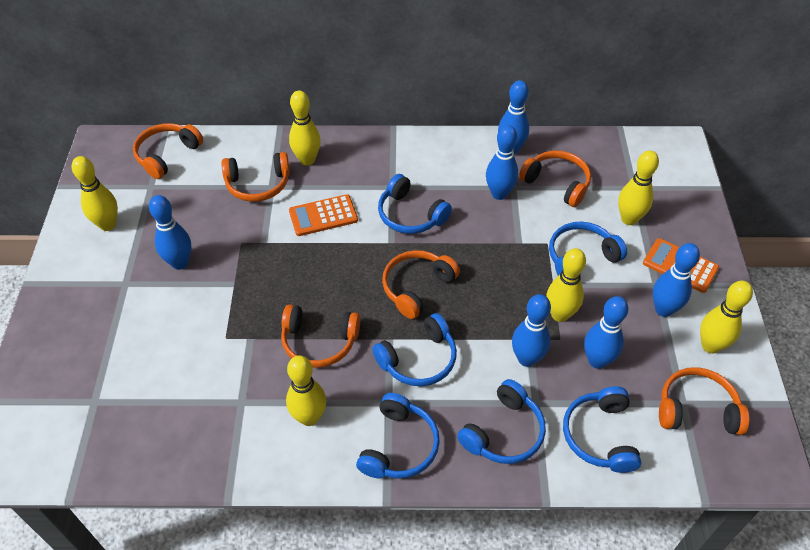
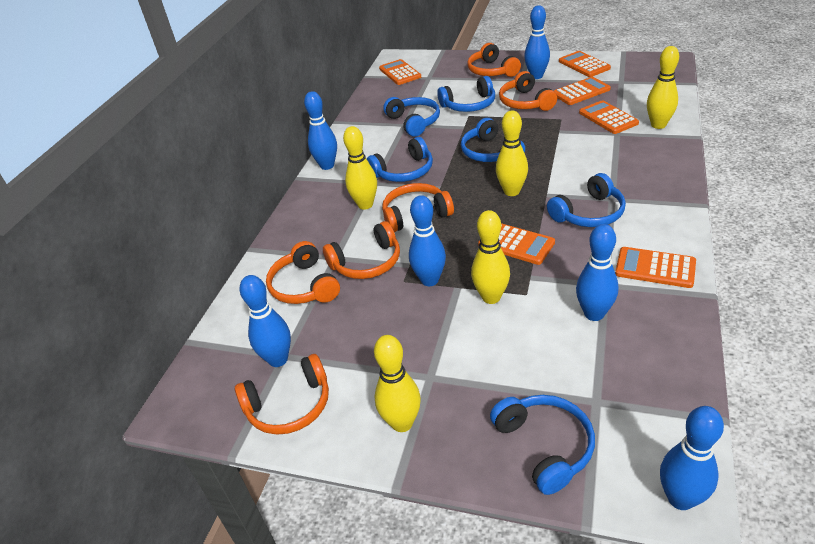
orange calculator: [289,194,358,236] [643,238,719,293] = 2 -> [379,59,421,85] [478,223,555,265] [554,77,611,105] [559,51,611,77] [579,100,639,134] [615,247,696,288] = 6
yellow bowling pin: [72,156,118,231] [286,355,326,426] [289,90,321,166] [546,248,586,322] [618,150,659,225] [700,281,753,354] = 6 -> [343,126,377,210] [374,335,421,432] [471,210,510,304] [496,110,528,196] [647,46,679,129] = 5

